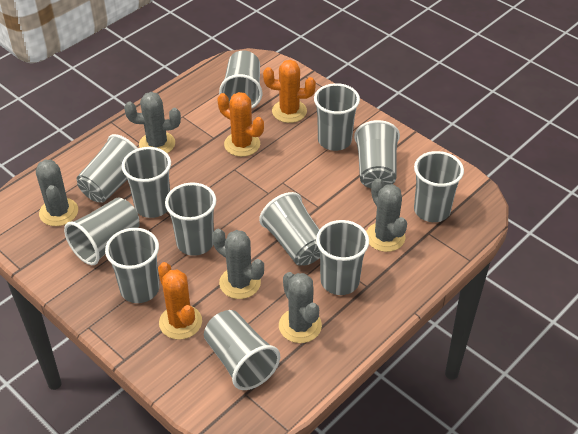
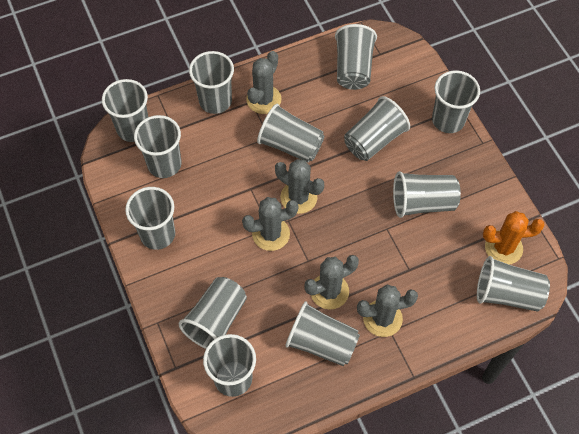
grey cup: [64,197,140,265] [76,134,138,203] [105,228,159,303] [122,147,171,218] [165,183,216,256] [204,310,280,390] [219,51,262,109] [259,192,320,266] [314,83,360,151] [316,220,369,295] [354,120,400,188] [414,151,464,222] = 12 -> [102,79,148,142] [125,187,175,250] [134,115,182,178] [178,277,247,349] [189,51,234,114] [203,334,256,397] [257,104,324,163] [285,301,360,366] [335,24,377,90] [344,96,410,161] [393,171,461,218] [432,70,480,133] [477,256,550,312] = 13
orange cactus: [158,262,202,340] [218,92,264,157] [263,60,316,123] = 3 -> [483,211,545,265] = 1

